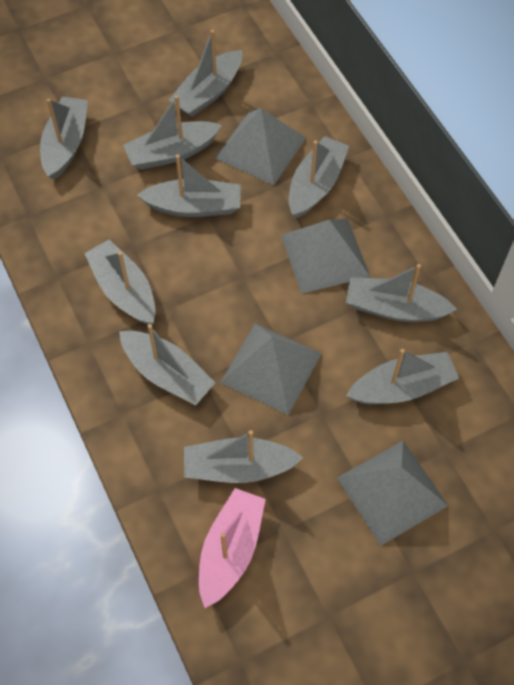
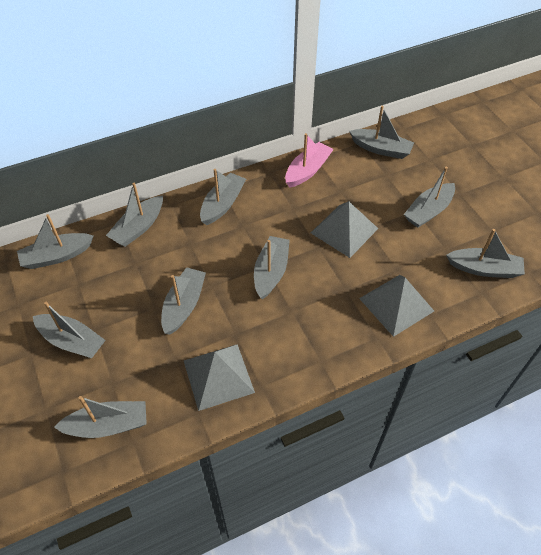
grey pyramid: [215,108,306,185] [220,323,322,415] [281,219,370,294] [337,441,448,546] = 4 -> [184,344,255,411] [311,201,378,258] [359,275,434,337] = 3

